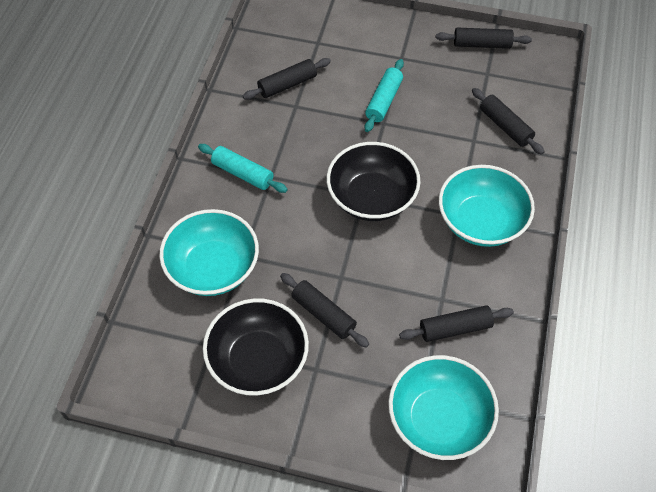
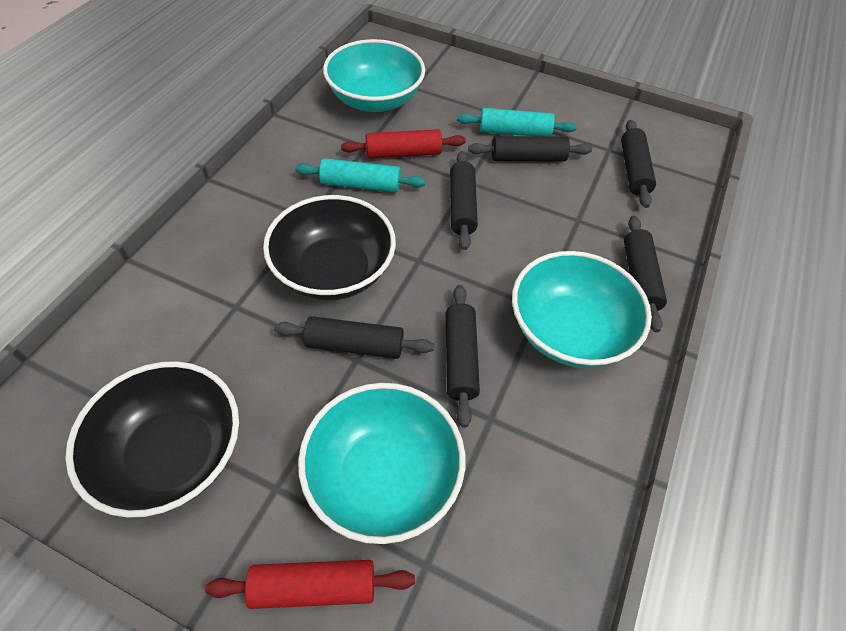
black rolling pin: [243,58,331,100] [280,273,369,348] [399,305,514,342] [436,28,532,49] [472,88,545,155] = 5 -> [274,316,434,359] [446,285,480,428] [450,151,478,250] [468,136,592,162] [621,120,656,208] [624,216,667,332] = 6
red rolling pin: none = 0 -> [205,560,415,609] [341,129,466,158] = 2

